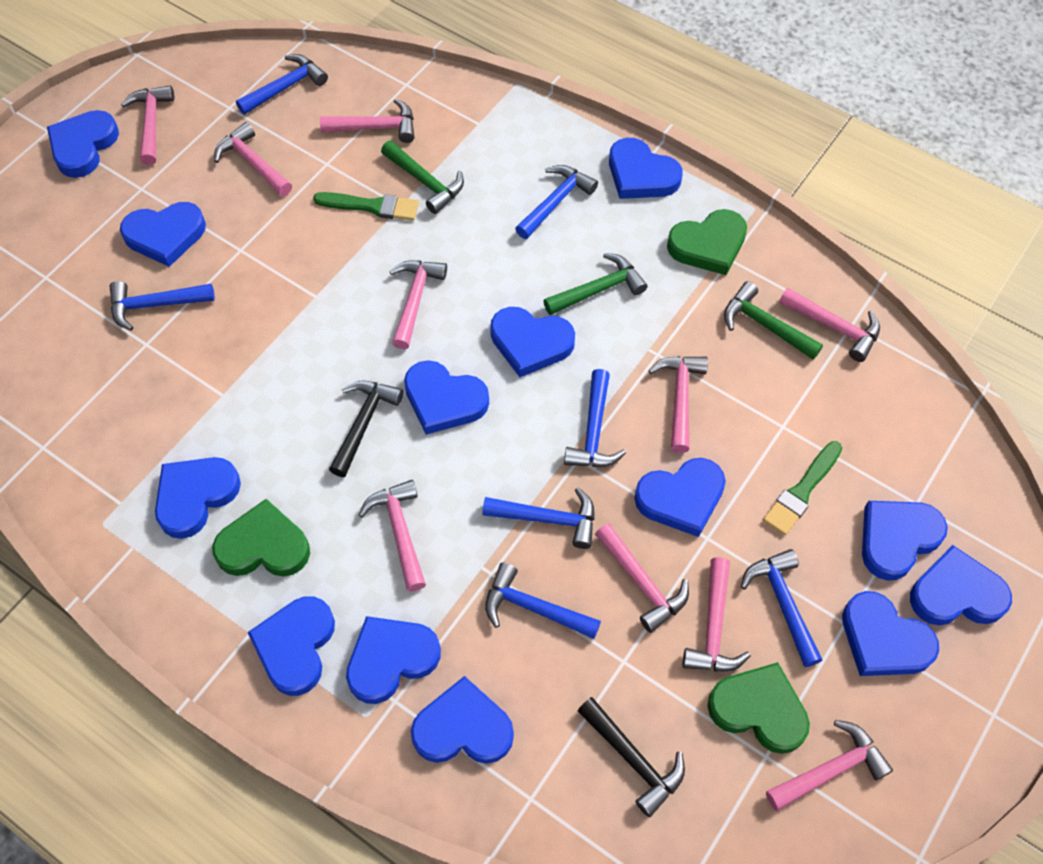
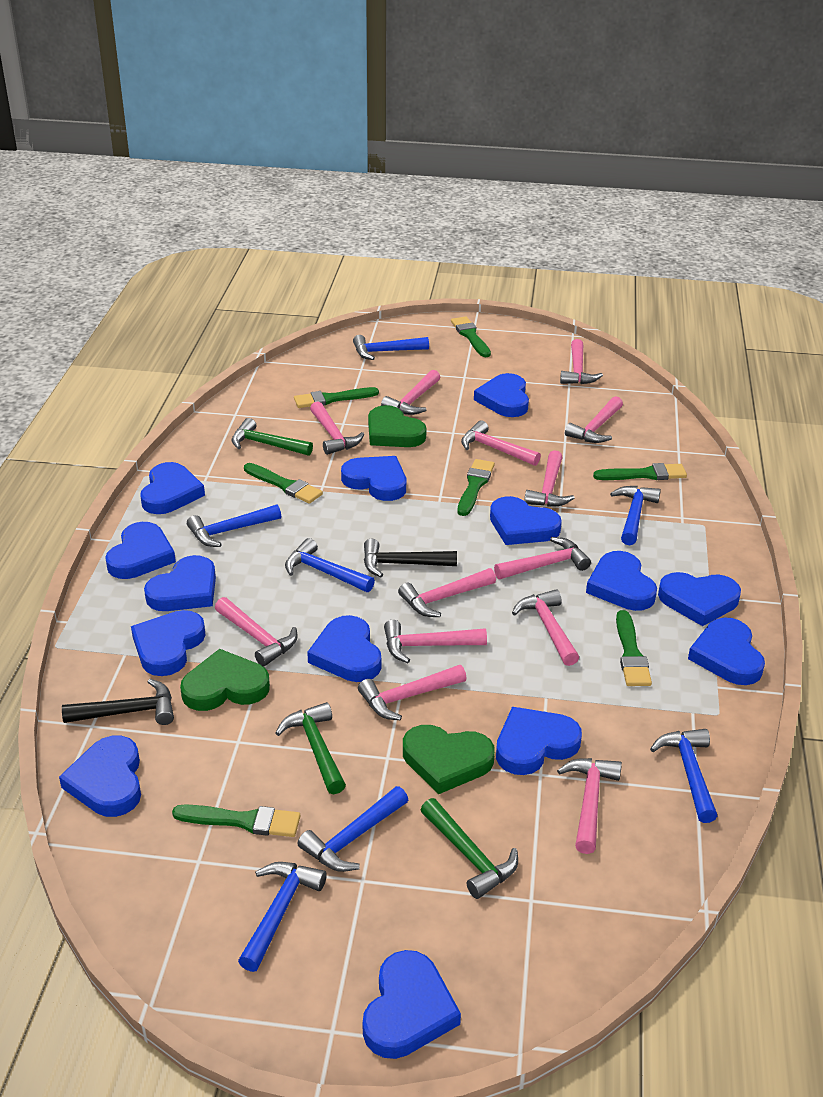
blue heart: [47,110,119,178] [120,202,206,267] [155,457,241,539] [247,596,335,696] [346,616,441,704] [404,360,489,435] [411,676,514,764] [490,307,575,377] [609,138,683,199] [634,458,726,537] [842,591,939,676] [862,501,948,581] [910,545,1012,625] = 13 -> [59,736,141,817] [105,522,176,579] [131,610,206,676] [141,462,205,514] [144,555,216,611] [307,615,381,682] [341,456,406,501] [363,950,461,1059] [474,373,529,417] [490,496,562,545] [496,707,582,775] [586,551,657,611] [658,572,741,626] [688,617,765,685] = 14
green brush: [313,192,419,221] [763,441,842,536] = 2 -> [172,804,300,837] [244,463,323,504] [294,387,379,408] [451,317,491,357] [458,459,495,516] [593,463,687,480] [616,610,652,686] = 7
pink hammer: [121,85,174,165] [214,122,292,196] [320,99,414,143] [359,480,426,591] [389,260,447,349] [595,523,689,633] [649,356,708,453] [683,557,751,672] [766,720,893,811] [779,288,880,362] = 10 -> [215,597,297,667] [310,401,364,455] [358,665,467,721] [381,370,440,415] [384,620,487,663] [398,568,496,617] [461,420,541,466] [494,537,591,579] [512,589,579,666] [524,450,575,507] [557,758,622,854] [560,339,603,384] [565,396,623,443] = 13

